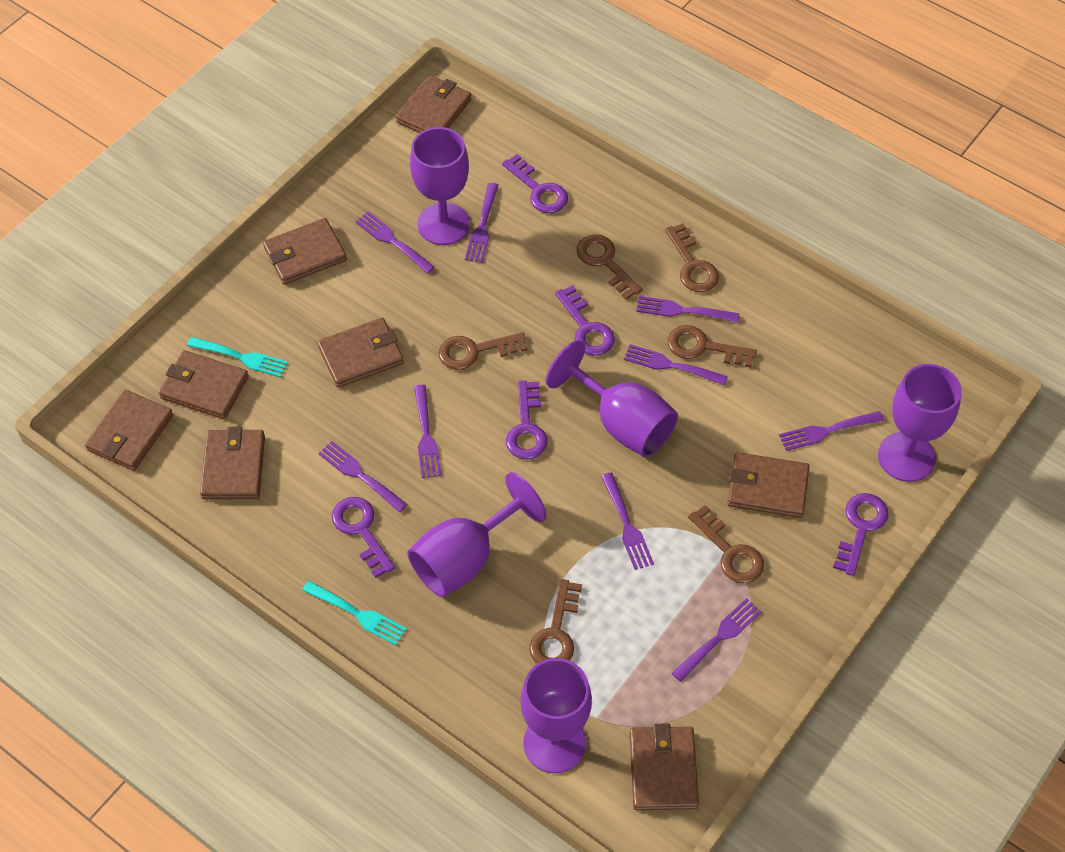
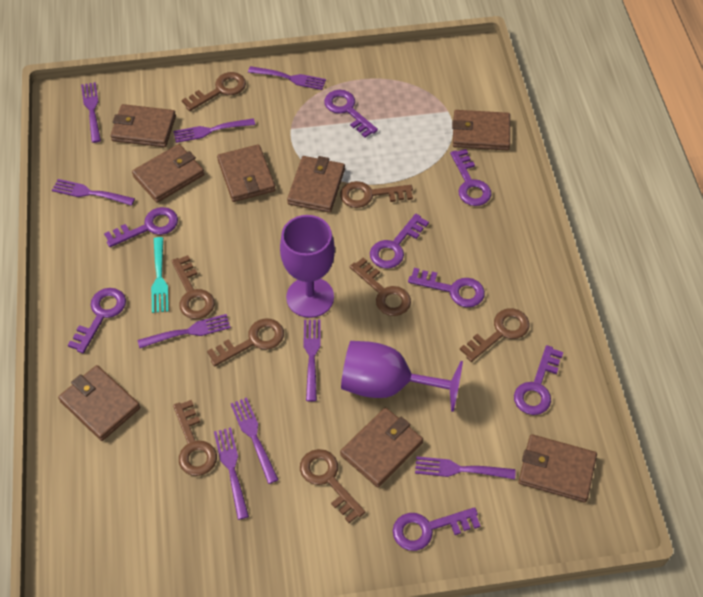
brown key: [438,332,527,370] [529,579,582,664] [577,234,643,300] [665,223,719,292] [668,325,757,368] [688,505,764,583] = 6 -> [172,255,215,319] [173,400,217,476] [182,72,246,111] [207,318,284,366] [300,449,365,523] [340,181,413,208] [350,257,411,316] [460,308,530,362] = 8
purple goblet: [407,472,546,597] [410,127,470,245] [520,658,592,773] [546,340,678,457] [878,364,962,482] = 5 -> [280,215,335,318] [341,341,463,412] = 2
purple key: [332,497,395,578] [502,154,568,213] [506,381,547,459] [555,285,615,356] [833,493,889,576] = 5 -> [68,288,126,353] [104,207,178,247] [324,90,378,138] [370,214,429,269] [393,507,480,551] [408,268,485,307] [450,149,491,206] [514,345,563,415] = 8
turquoise fork: [187,337,288,378] [302,581,407,645] = 2 -> [151,237,169,313] = 1

